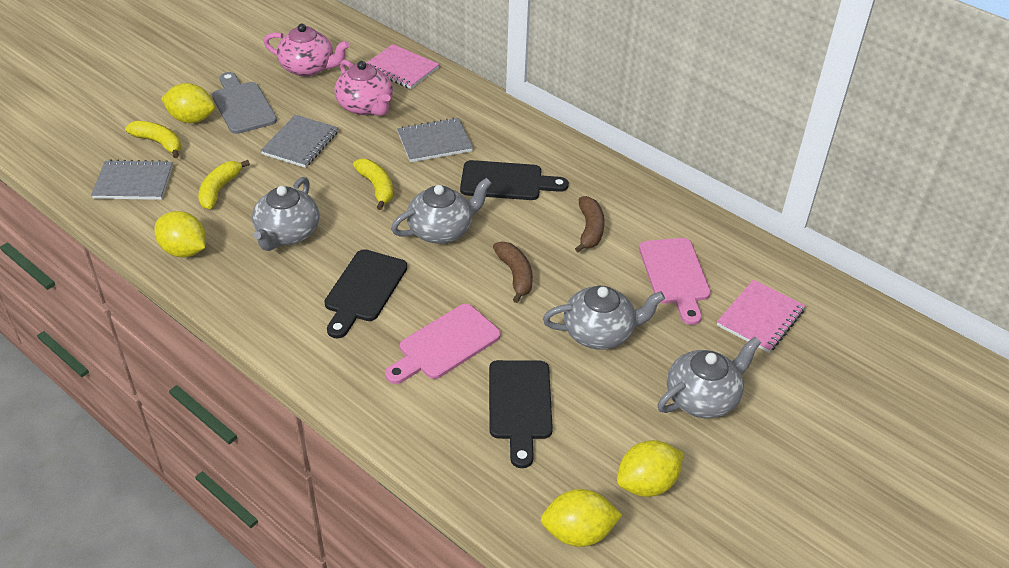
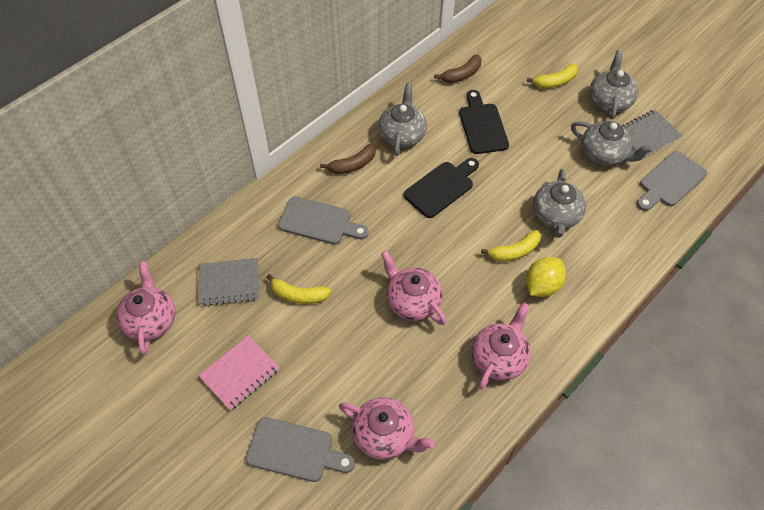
black cutting board: [324,249,407,339] [460,160,569,200] [489,360,553,468] = 3 -> [404,158,479,218] [459,90,509,154] = 2
grey cutting board: [212,72,277,134] = 1 -> [246,417,355,482] [278,196,369,245] [637,151,707,211] = 3
grey notebook: [91,160,173,200] [260,115,338,168] [397,118,473,162] = 3 -> [199,258,259,306] [622,110,683,157] = 2
pink cutting board: [385,304,501,384] [639,238,711,325] = 2 -> none = 0
pink notebook: [367,44,440,89] [717,279,805,353] = 2 -> [199,335,279,411] = 1
pink teapot: [264,24,350,77] [334,59,393,116] = 2 -> [116,261,175,355] [339,397,435,460] [381,251,447,325] [472,302,531,390] = 4
yellow lemon: [154,211,206,257] [161,83,215,123] [541,489,622,547] [617,440,684,497] = 4 -> [526,257,566,297] = 1

